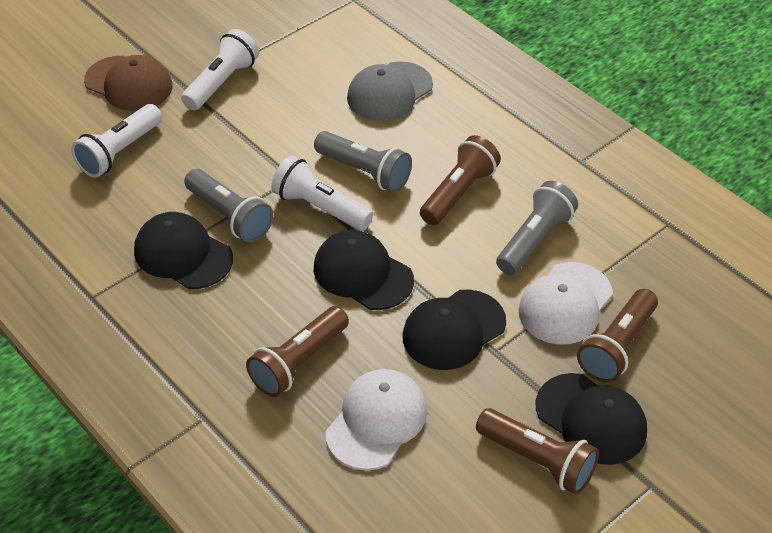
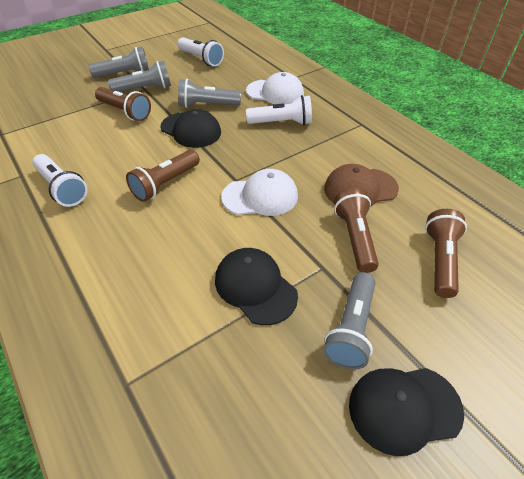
black cap: [134,212,233,289] [314,230,414,310] [402,289,506,370] [536,373,647,465] = 4 -> [160,109,221,148] [215,248,298,325] [349,368,464,456] = 3
grey cap: [347,61,433,121] = 1 -> none = 0
grey flashlight: [184,169,273,242] [314,131,412,192] [496,181,578,275] = 3 -> [88,47,149,78] [108,61,171,92] [178,79,241,108] [323,272,376,370] = 4

